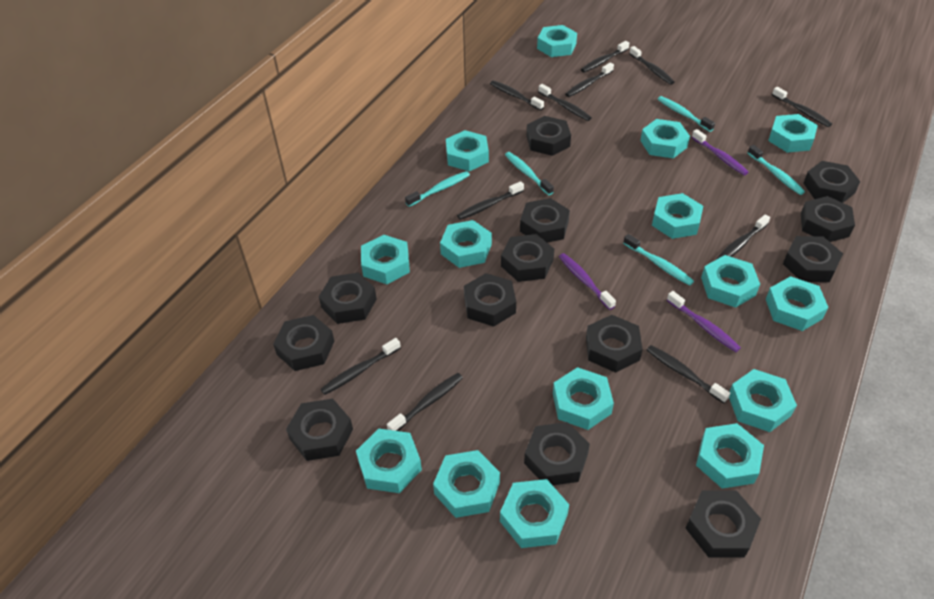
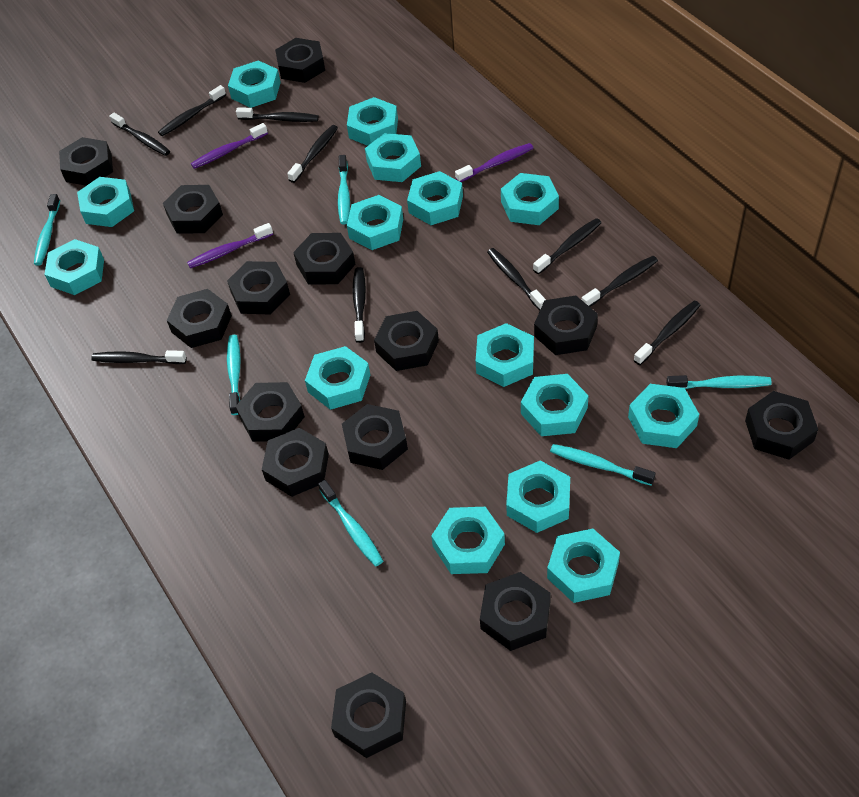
black nut: [273,315,334,371] [286,399,353,461] [319,273,377,324] [464,273,516,327] [501,234,554,282] [520,198,570,243] [524,422,590,485] [527,116,571,156] [586,315,643,373] [686,491,761,558] [783,236,843,282] [801,196,855,242] [803,161,860,203] = 13 -> [59,137,113,186] [163,185,223,234] [167,289,232,348] [227,261,290,315] [236,382,305,442] [262,428,329,497] [275,38,325,83] [293,233,356,285] [331,672,406,758] [342,404,408,470] [374,311,439,371] [480,572,551,651] [534,295,598,355] [745,391,818,460] = 14
black toothbrush: [320,338,401,395] [387,373,463,431] [457,181,524,220] [490,80,544,111] [538,84,592,121] [565,62,614,97] [581,41,629,73] [629,46,675,85] [647,345,731,403] [716,214,770,260] [772,87,832,127] = 11 -> [91,350,187,364] [109,113,170,156] [158,85,226,136] [236,107,319,122] [287,125,338,183] [352,267,366,343] [487,248,546,310] [533,218,601,274] [582,256,658,307] [634,301,701,365] = 10
turquoise toothbrush: [405,171,470,207] [505,152,554,195] [623,234,694,286] [658,96,715,132] [748,145,805,195] = 5 -> [34,194,60,266] [227,335,241,415] [318,480,383,566] [338,155,350,225] [550,444,655,486] [666,375,772,389] = 6

